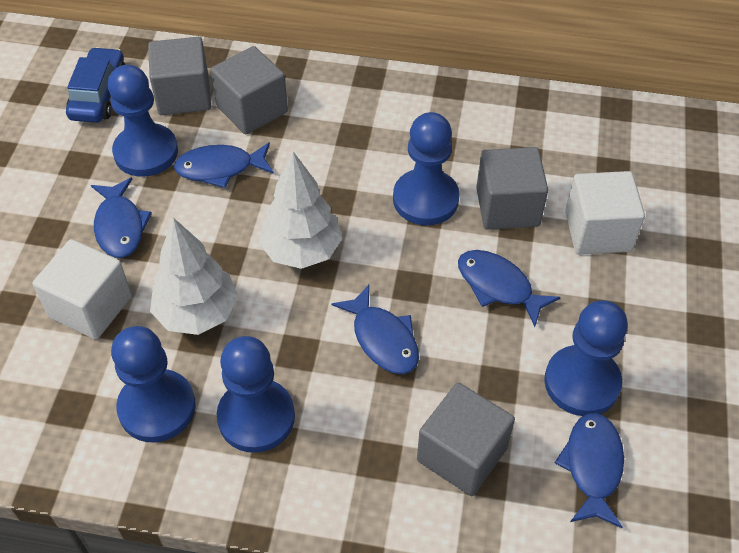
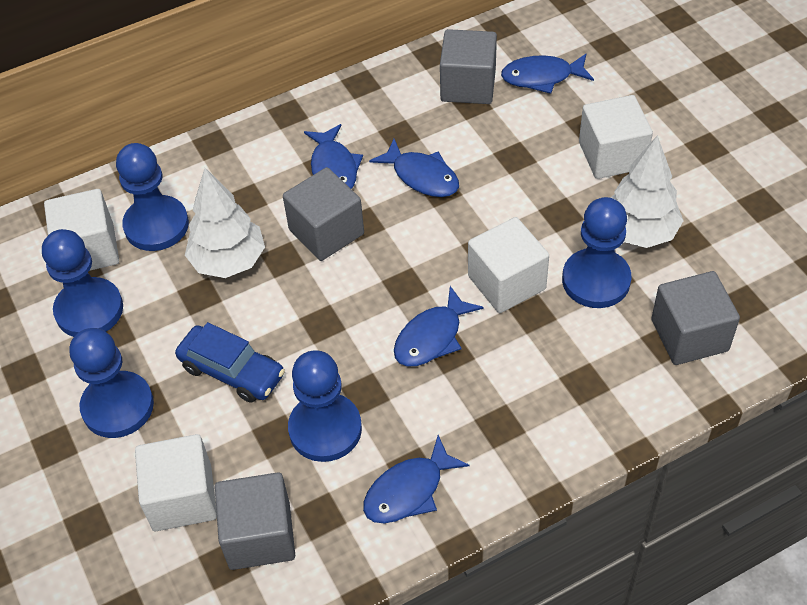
white cube: [33,239,132,340] [565,171,645,255] = 2 -> [44,189,119,271] [135,434,217,531] [468,217,549,313] [579,95,653,179] = 4

